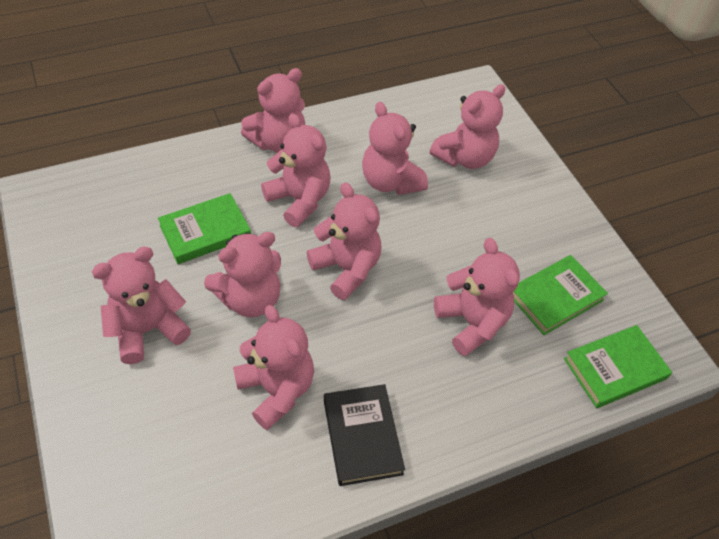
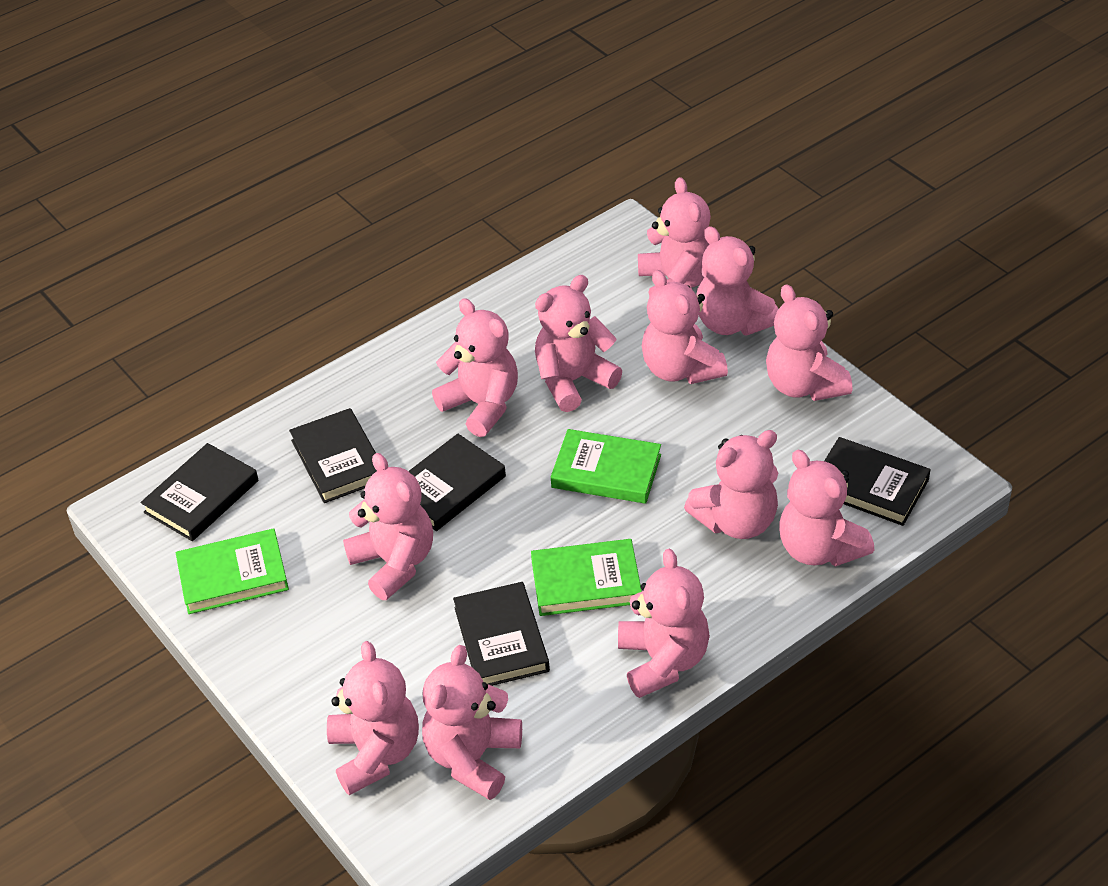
black book: [324,384,405,486] = 1 -> [140,443,259,541] [289,408,377,503] [408,434,506,531] [453,582,550,686] [824,437,931,526] = 5
pink teddy bear: [92,247,191,364] [204,232,281,317] [233,305,314,430] [241,68,305,153] [261,113,331,227] [307,182,381,300] [362,102,428,195] [430,84,505,169] [434,238,520,356] = 9 -> [327,641,419,795] [343,453,433,600] [422,645,522,800] [432,298,518,437] [535,275,622,412] [618,549,710,698] [638,177,711,297] [642,270,728,384] [684,430,778,539] [696,226,778,336] [766,284,852,401] [779,450,874,567] = 12

